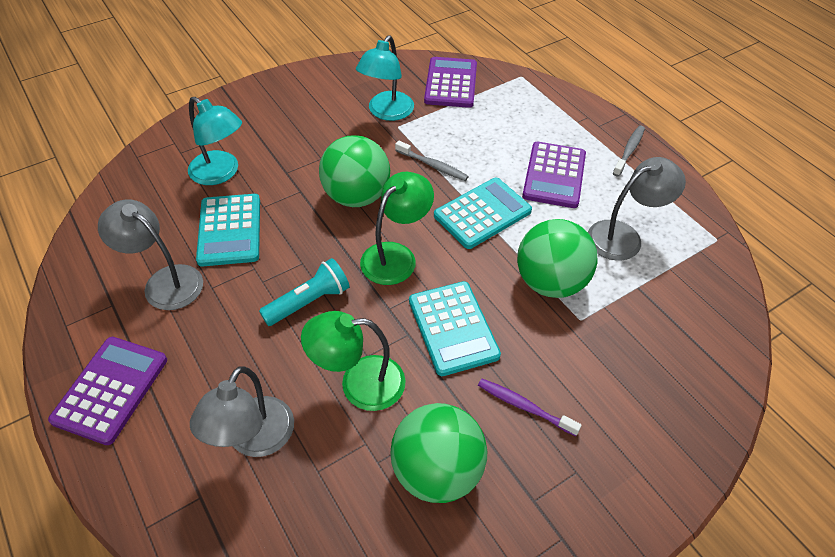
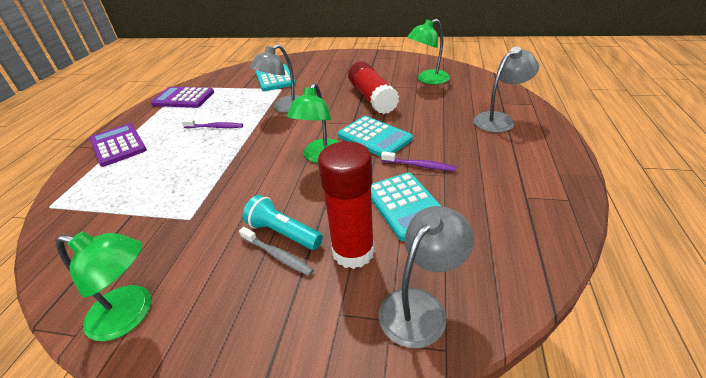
green ball: [319,135,390,207] [391,403,487,503] [517,219,597,298] = 3 -> none = 0
green lamp: [301,311,406,411] [360,172,434,285] = 2 -> [55,231,151,341] [287,83,339,163] [407,19,450,84] = 3
grey toothbrush: [395,140,469,181] [613,125,645,177] = 2 -> [239,227,314,276] = 1
purple calculator: [48,337,167,445] [424,57,477,108] [522,142,586,208] = 3 -> [90,124,147,167] [151,87,214,108] = 2
purple toothbrush: [478,379,582,436] = 1 -> [182,119,243,128] [381,151,457,171] = 2
red glue stick: none = 0 -> [318,141,375,269] [348,61,399,114] = 2
turquoise lamp: [188,97,242,185] [356,35,414,121] = 2 -> none = 0

